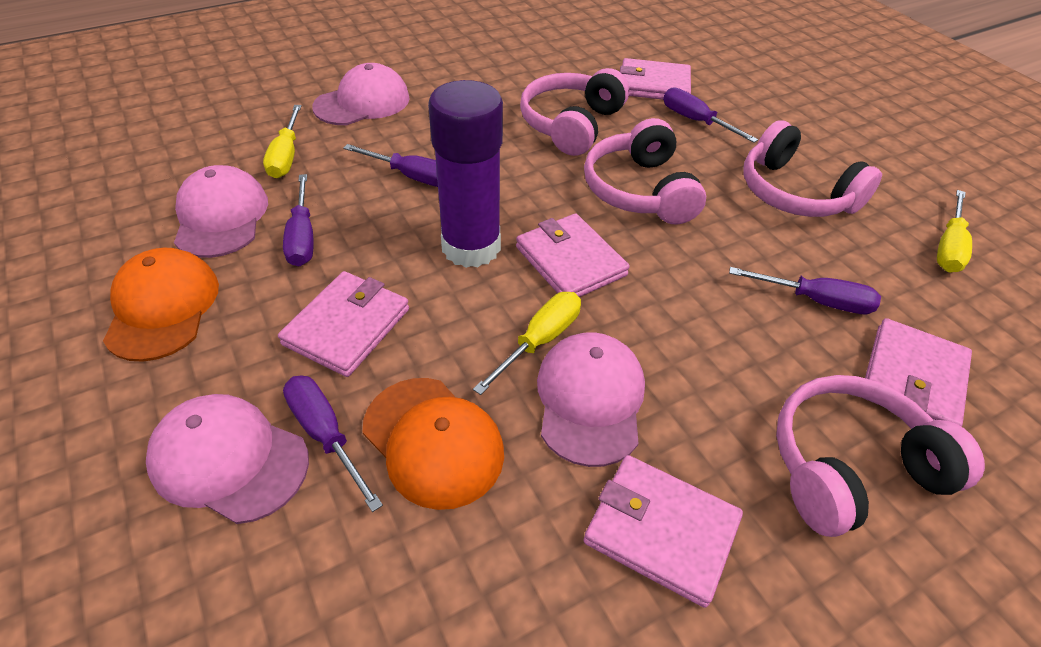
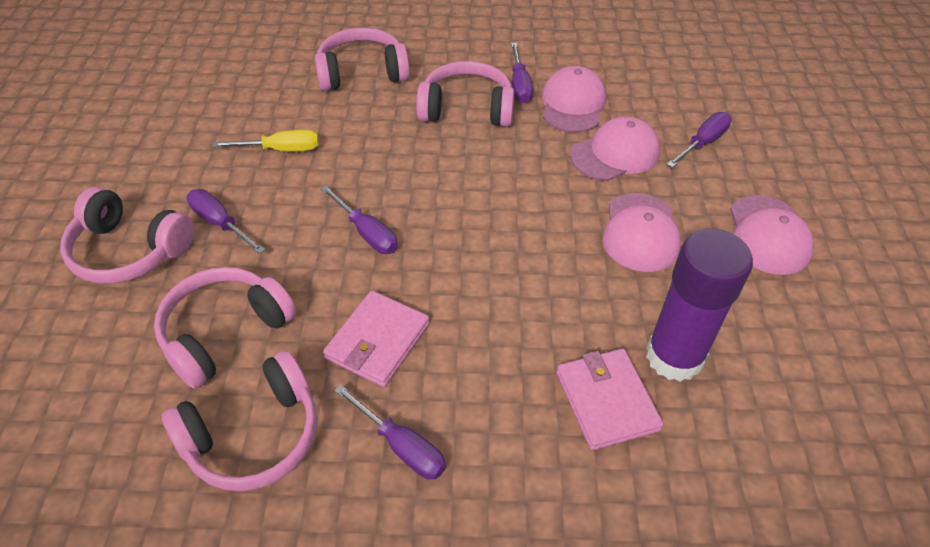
orange cap: [103,248,219,362] [363,378,504,510] = 2 -> none = 0
pink headphones: [520,68,629,156] [584,118,706,224] [743,120,882,217] [776,375,985,537] = 4 -> [60,187,194,284] [154,267,296,389] [162,351,317,491] [315,28,410,91] [416,61,514,127] = 5
pink wallet: [278,271,409,377] [516,213,630,297] [584,455,743,608] [620,58,691,100] [863,318,972,427] = 5 -> [323,291,430,387] [557,349,663,450] = 2
yellow screwdriver: [263,105,302,178] [473,292,581,395] [937,190,972,272] = 3 -> [212,130,319,151] = 1

